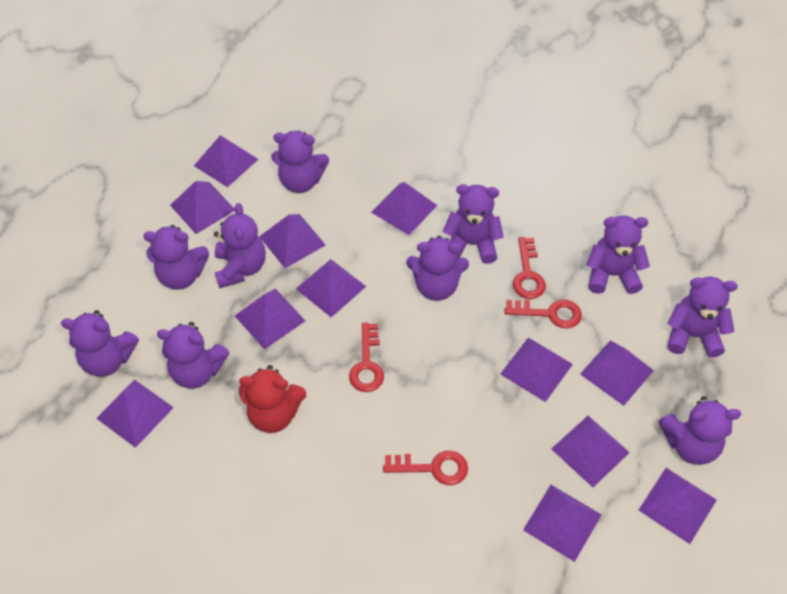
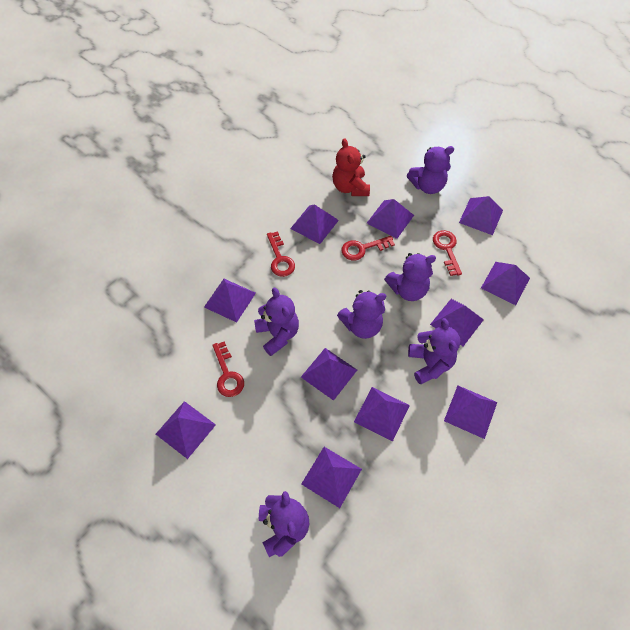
purple pyramid: [96,380,174,448] [170,181,235,234] [194,135,258,187] [235,289,305,349] [259,214,326,268] [296,259,366,317] [371,182,437,235] [501,338,573,402] [523,485,602,562] [551,416,630,487] [580,340,654,406] [639,468,717,544] = 12 -> [156,401,216,459] [204,279,256,323] [290,204,339,244] [301,348,357,401] [301,447,362,508] [354,387,410,442] [367,199,414,239] [430,299,484,346] [444,386,497,439] [459,196,503,235] [481,262,530,305] = 11
purple teddy bear: [61,310,139,377] [143,225,209,290] [157,322,230,389] [214,203,266,288] [271,131,329,193] [406,236,469,301] [443,184,504,264] [586,215,650,294] [658,396,741,465] [667,277,738,358] = 10 -> [254,287,299,356] [259,491,309,557] [337,290,386,339] [384,253,436,301] [407,146,454,194] [408,318,460,384] = 6

